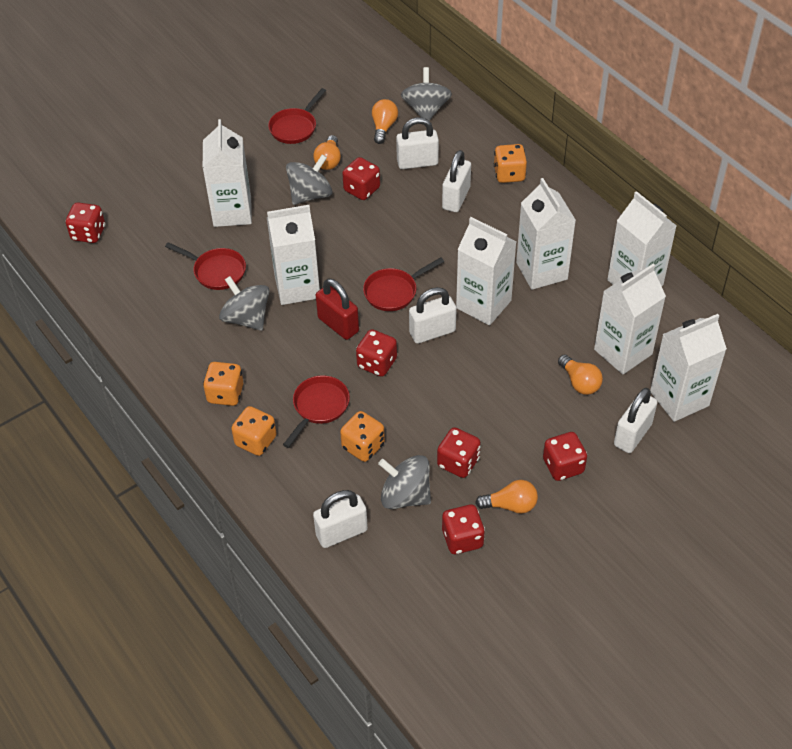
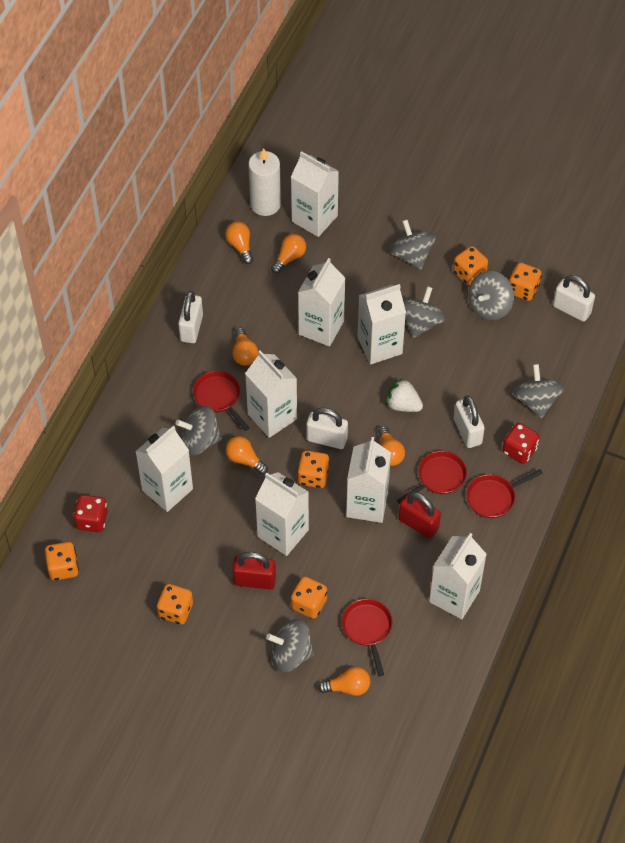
grey spinning top: [219,276,270,331] [286,154,333,205] [378,455,431,509] [401,67,452,121] = 4 -> [176,406,222,455] [266,619,314,672] [390,219,436,270] [403,286,446,338] [468,271,514,320] [513,364,564,418] = 6
orange dice: [203,362,243,406] [231,406,277,456] [340,411,385,462] [494,144,527,183] = 4 -> [45,542,79,581] [156,584,193,625] [291,576,327,619] [297,450,329,488] [453,246,488,285] [509,262,542,301] = 6
orange light bulb: [313,135,341,170] [372,99,398,144] [475,480,538,514] [558,355,603,395] = 4 -> [225,221,253,264] [225,436,268,475] [232,327,258,366] [271,234,306,274] [318,667,370,696] [378,426,405,466] = 6
red dice: [66,202,105,243] [342,157,380,200] [356,329,397,377] [437,427,481,478] [442,505,485,554] [543,432,587,481] = 6 -> [73,495,108,532] [502,423,539,464] = 2
red padlock: [316,278,359,340] = 1 -> [232,552,276,590] [398,492,441,539] = 2
white candle: none = 0 -> [248,148,281,216] = 1
white carton: [203,119,252,227] [267,205,320,305] [456,217,516,325] [516,178,576,290] [594,264,666,374] [607,191,677,286] [650,314,727,422] = 7 -> [135,426,193,512] [245,350,297,438] [255,472,309,556] [291,151,339,237] [298,258,345,347] [346,437,391,523] [357,284,406,364] [429,533,487,619] = 8
white padlock: [313,490,368,548] [396,117,439,169] [409,287,457,344] [442,150,471,212] [614,388,657,453] = 5 -> [178,291,203,343] [307,408,348,449] [454,395,485,448] [553,275,595,322] = 4
white strawberry: none = 0 -> [386,378,423,412] = 1

